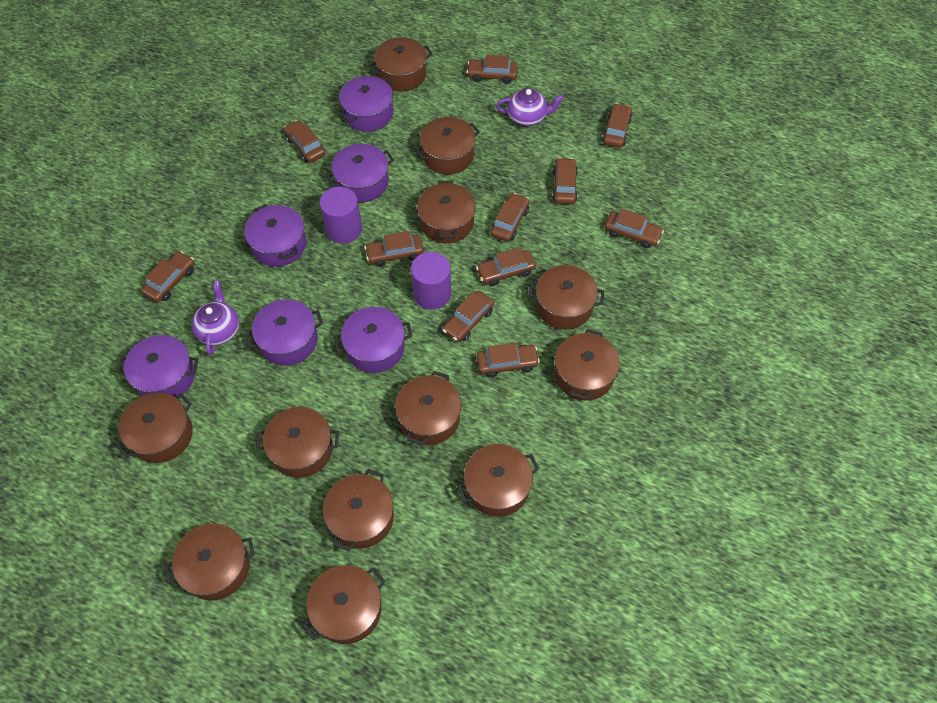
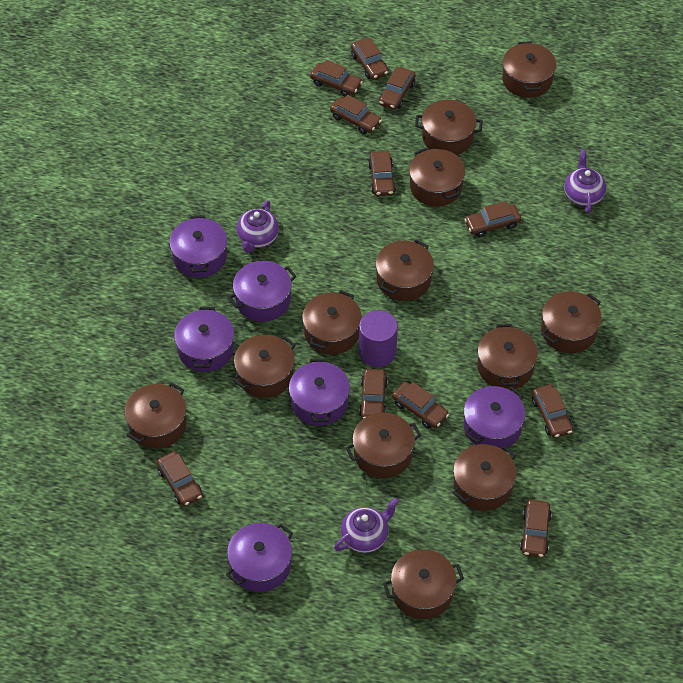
purple cylinder: [319,187,362,244] [411,252,451,310] = 2 -> [359,310,398,367] = 1
purple teapot: [191,280,239,355] [496,88,564,126] = 2 -> [236,200,279,253] [334,498,399,553] [564,149,606,213] = 3

